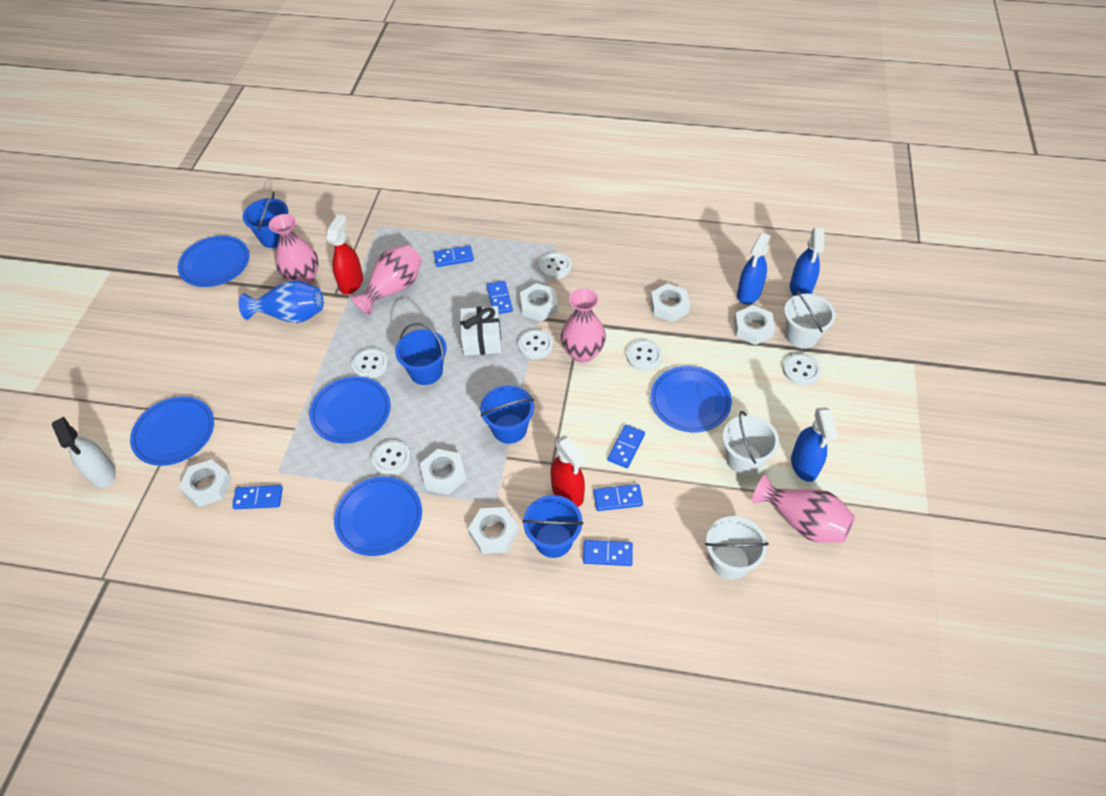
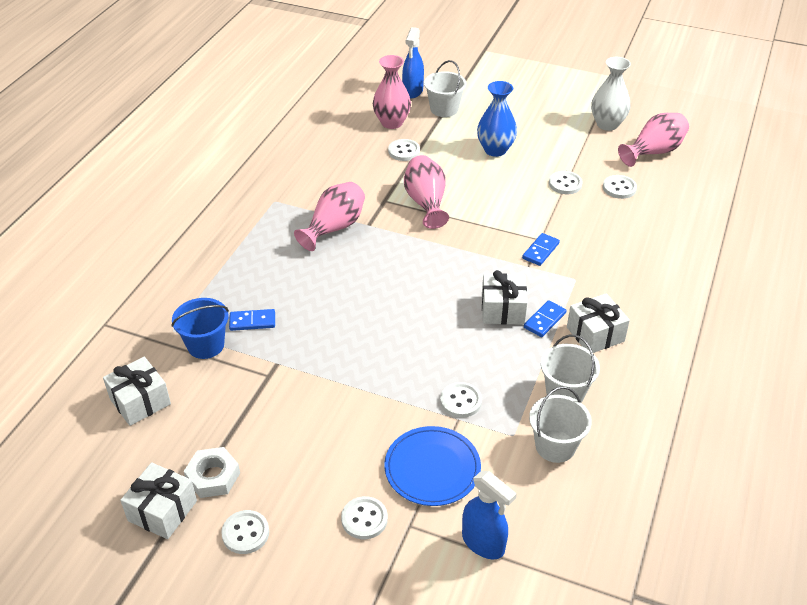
blue bucket: [243,192,288,248] [395,323,447,385] [480,385,534,444] [522,495,583,558] = 4 -> [171,298,229,359] = 1
blue domino: [232,485,283,509] [434,246,474,267] [487,281,513,314] [583,540,633,566] [593,484,643,511] [608,425,645,468] = 6 -> [229,309,275,331] [522,233,560,266] [524,300,567,337] = 3
blue plate: [130,397,214,466] [177,236,250,287] [309,376,391,444] [334,477,422,556] [650,366,732,432] = 5 -> [384,426,481,506] = 1
blue spray bottle: [737,233,771,305] [790,228,824,296] [791,407,838,482] = 3 -> [402,27,424,98] [462,471,517,559] = 2
red spray bottle: [327,215,363,295] [550,436,586,507] = 2 -> none = 0
white gift: [460,306,502,356] = 1 -> [103,357,171,426] [120,462,197,539] [482,270,528,325] [567,293,630,353] = 4
white nut: [179,459,231,507] [420,449,466,495] [468,507,519,554] [520,283,558,322] [650,283,690,322] [734,305,775,345] = 6 -> [184,447,240,498] = 1
white spray bottle: [52,417,116,488] = 1 -> none = 0
white vase: none = 0 -> [591,57,631,131] = 1

